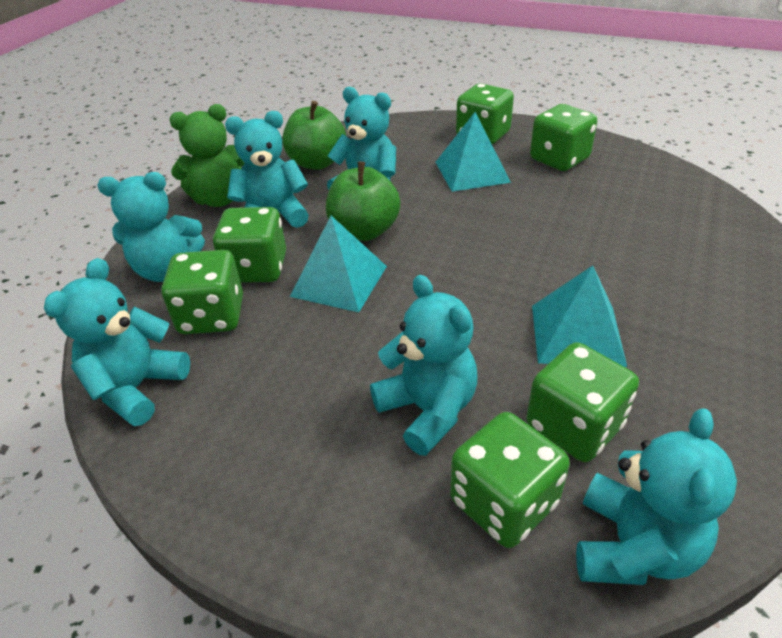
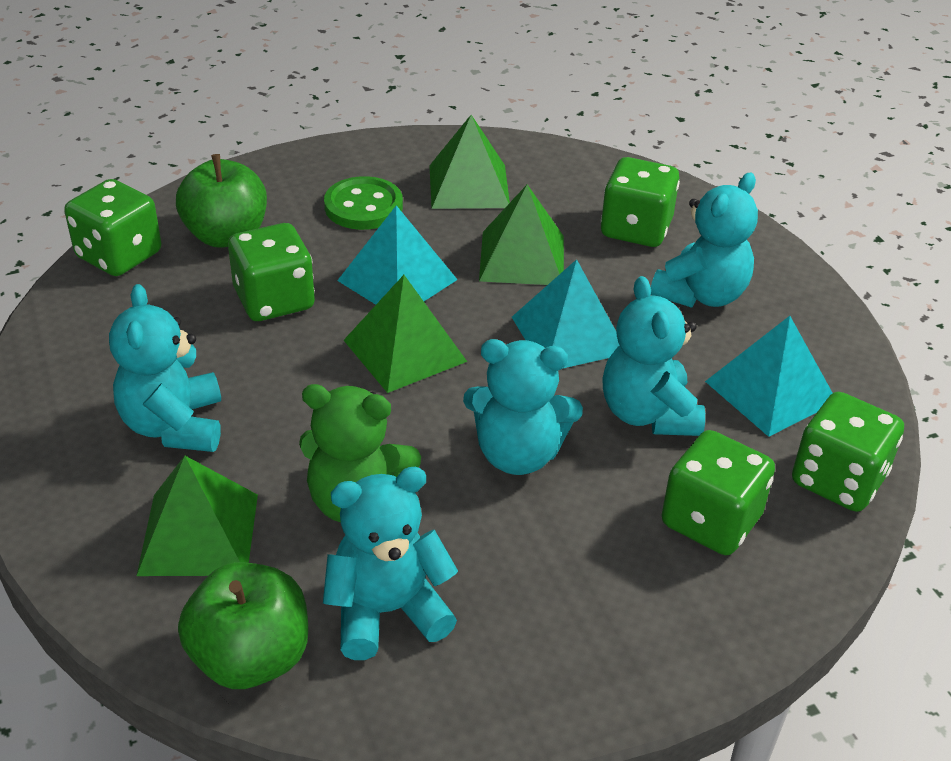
green button: none = 0 -> [324,176,403,230] = 1
green dice: [162,250,243,334] [213,207,286,282] [450,412,570,548] [456,83,514,145] [526,342,639,462] [530,104,597,171] = 6 -> [64,179,161,276] [228,223,315,321] [601,157,680,247] [662,430,775,555] [792,392,904,512] = 5
green pyramid: none = 0 -> [137,456,258,576] [344,275,467,393] [429,115,510,209] [479,185,564,285] = 4
turquoise teddy bear: [44,258,190,426] [97,172,205,282] [225,111,309,228] [327,87,396,190] [370,275,477,456] [576,408,737,585] = 6 -> [109,284,221,452] [323,467,458,660] [463,339,583,475] [602,276,705,436] [651,173,758,307] = 5

